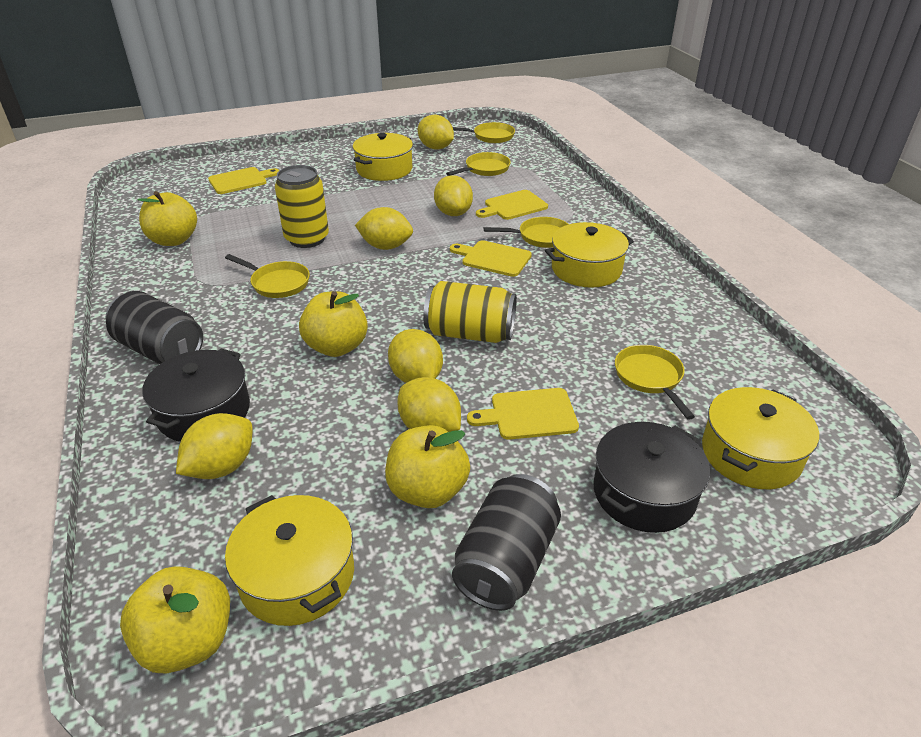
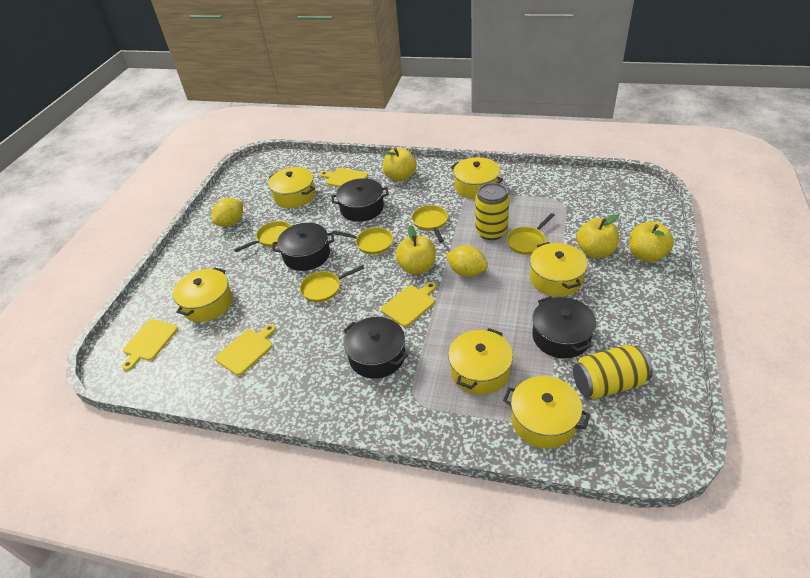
black can: [105,291,203,364] [452,474,561,611] = 2 -> none = 0
black pot: [142,348,250,442] [593,422,710,533] = 2 -> [273,223,334,271] [331,178,389,222] [343,317,408,379] [532,296,596,358] = 4
yellow lemon: [176,413,252,479] [355,207,413,250] [388,329,443,383] [397,377,461,432] [418,115,454,150] [434,175,473,216] = 6 -> [211,198,243,227] [446,245,488,277] = 2
yellow pot: [225,495,354,626] [352,133,413,181] [545,222,634,288] [702,387,819,489] = 4 -> [173,268,233,322] [268,167,316,208] [448,328,513,395] [451,157,503,199] [503,376,590,449] [530,242,588,297] = 6

